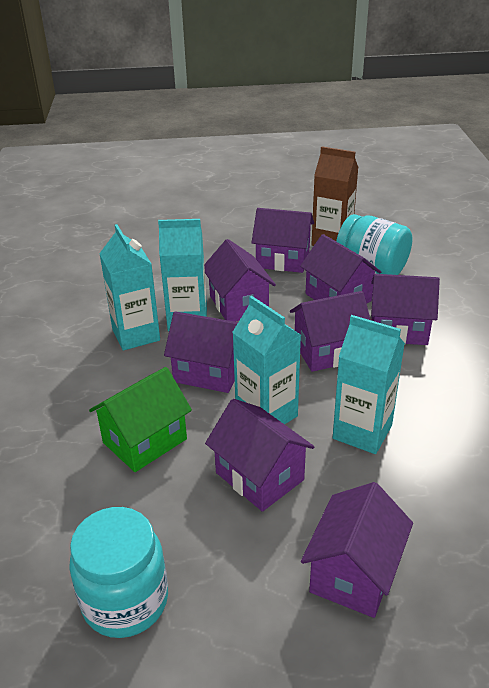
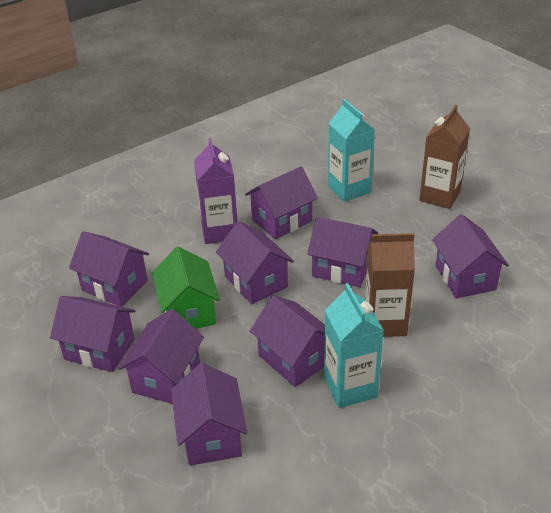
brown carton: [312,146,359,246] = 1 -> [365,233,415,337] [419,105,470,209] = 2
purple carton: none = 0 -> [194,138,237,244] = 1
purple house: [164,311,238,393] [204,239,276,322] [205,399,314,512] [251,208,314,273] [290,291,371,372] [300,234,381,304] [301,482,413,618] [371,274,440,345] = 8 -> [50,296,135,372] [69,231,149,307] [119,309,204,404] [171,363,247,466] [216,221,294,304] [245,166,318,239] [250,295,325,387] [307,217,378,287] [432,214,509,298] = 9
turquoise carton: [99,224,160,350] [158,219,207,331] [232,296,301,424] [333,315,405,454] = 4 -> [324,283,384,408] [328,99,375,202] = 2
turquoise jar: [69,507,168,638] [336,214,413,275] = 2 -> none = 0

